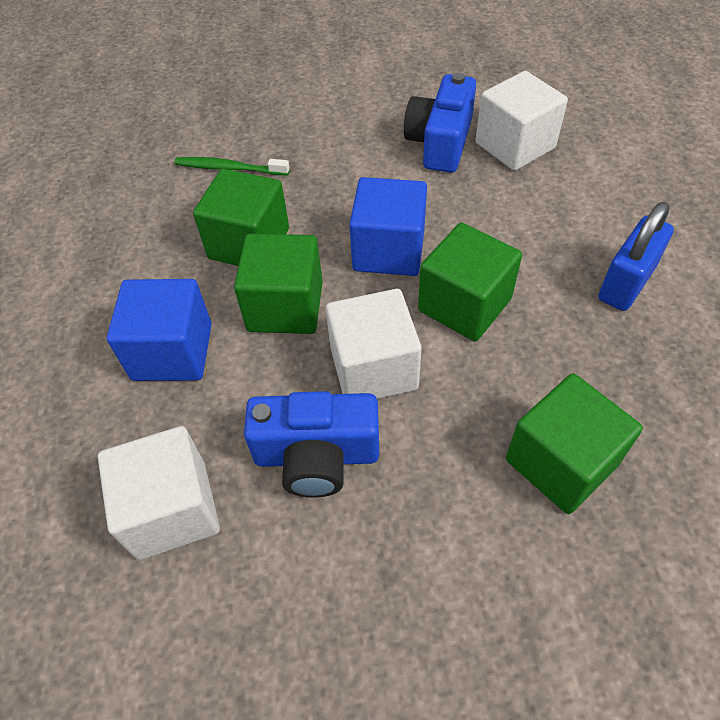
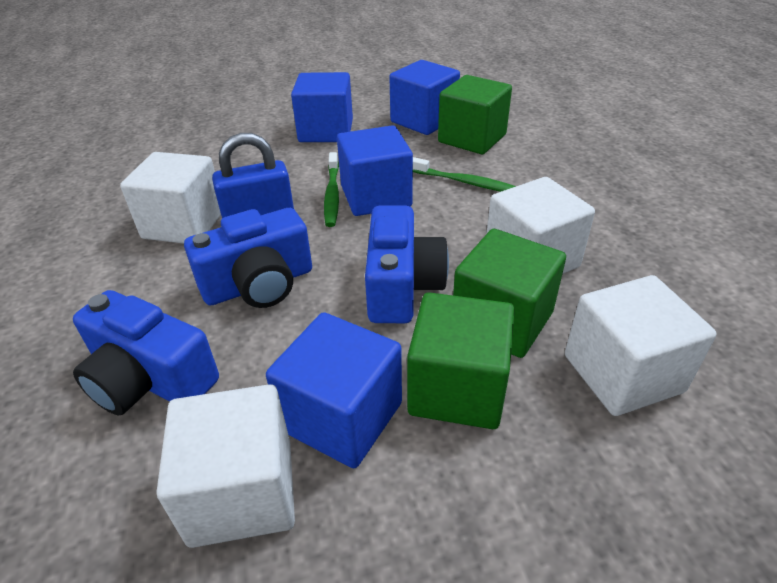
blue camera: [244,391,379,498] [404,73,476,173] = 2 -> [73,290,219,416] [184,208,312,308] [365,206,449,323] = 3
blue cube: [107,279,212,381] [349,177,427,276] = 2 -> [266,312,402,468] [291,72,353,142] [337,125,413,216] [389,60,460,135] = 4
green cube: [193,169,289,266] [234,234,323,334] [418,223,522,341] [506,373,643,514] = 4 -> [407,292,515,429] [438,75,512,154] [453,229,566,358] = 3
green toothbrush: [175,157,290,175] = 1 -> [324,152,339,227] [413,157,516,192] = 2
white cube: [98,426,220,560] [326,289,422,399] [476,71,568,171] = 3 -> [120,152,221,243] [157,384,295,548] [486,177,595,274] [565,275,717,416] = 4

